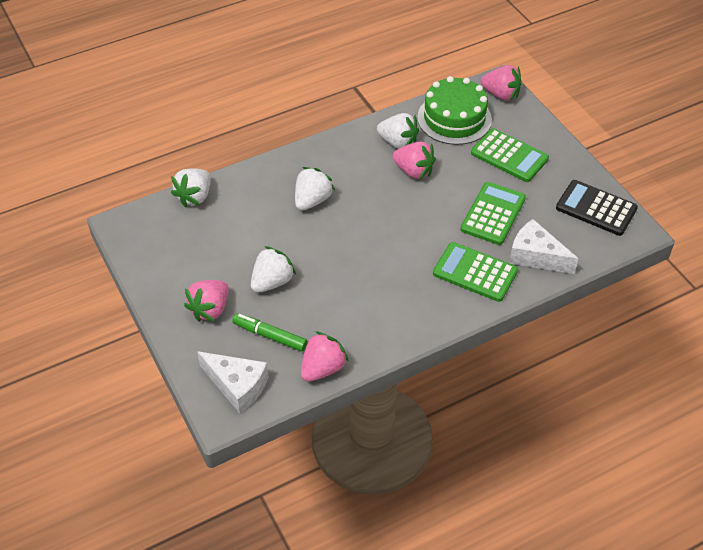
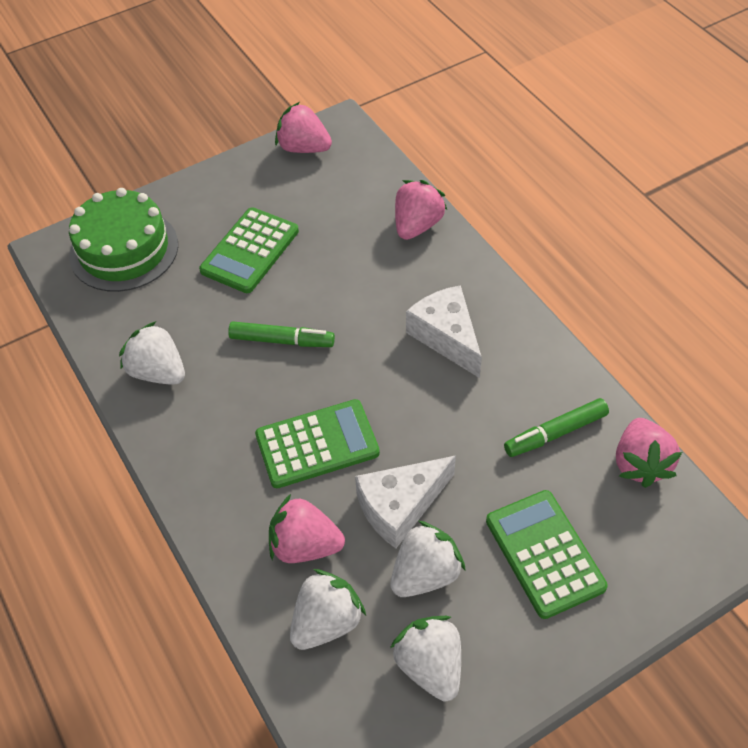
black calculator: [556,180,638,236] = 1 -> none = 0
green marker: [232,313,308,352] = 1 -> [228,321,335,347] [504,398,609,457] = 2

